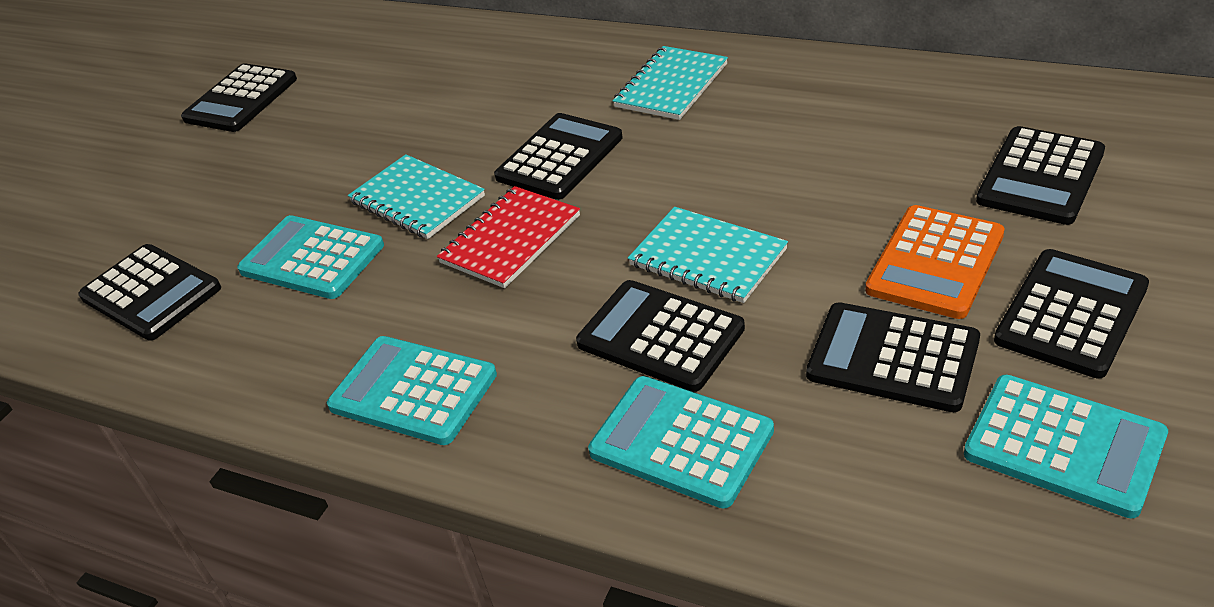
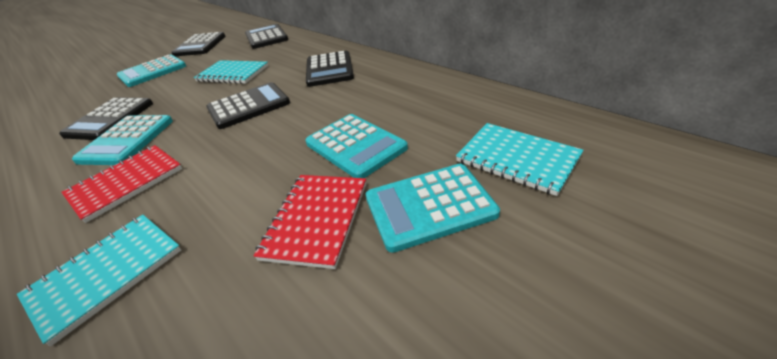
black calculator: [78,244,221,341] [181,63,297,132] [494,113,623,200] [576,280,745,392] [806,302,980,412] [976,126,1105,225] [994,249,1149,379] = 7 -> [59,97,153,140] [171,32,225,56] [206,82,290,129] [245,24,288,49] [306,51,354,87] = 5
orange calculator: [865,205,1004,319] = 1 -> none = 0
red notebook: [437,186,580,288] = 1 -> [61,145,182,223] [253,175,366,269] = 2

